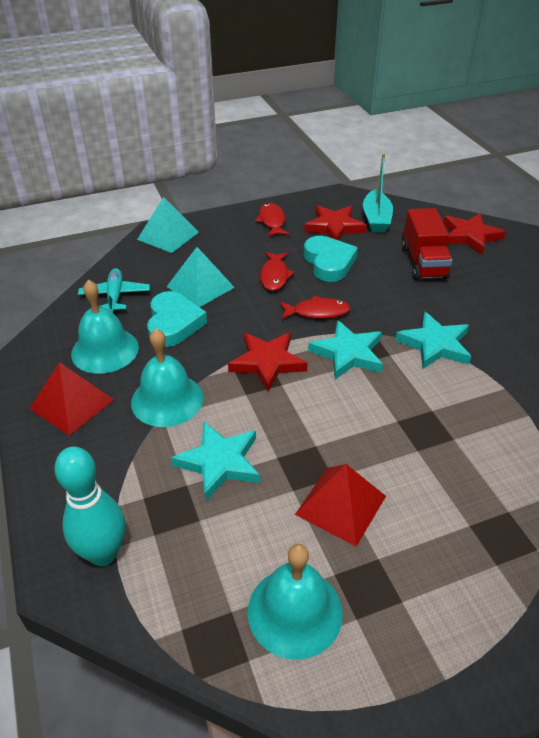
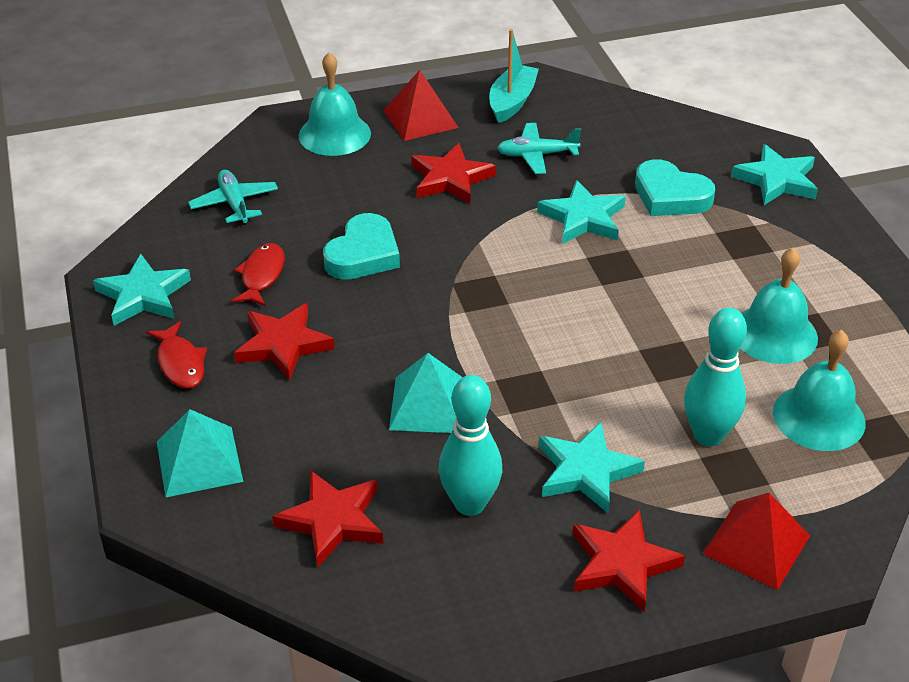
red fish: [255,203,289,237] [260,252,295,291] [280,296,351,320] = 3 -> [146,321,207,389] [231,243,285,306] = 2
red star: [228,332,308,392] [304,205,367,240] [443,213,506,254] = 3 -> [234,303,335,381] [272,471,383,567] [411,143,496,204] [573,510,685,612] = 4
red truck: [402,208,452,280] = 1 -> none = 0
turquoise bowling pin: [54,446,125,566] = 1 -> [439,375,502,516] [684,308,747,446] = 2
turquoise plane: [78,268,150,314] = 1 -> [188,170,278,225] [497,123,581,174] = 2
turquoise star: [171,422,260,501] [308,320,383,379] [395,312,471,369] = 3 -> [93,254,191,326] [537,180,626,244] [539,422,645,513] [731,144,818,205] = 4

